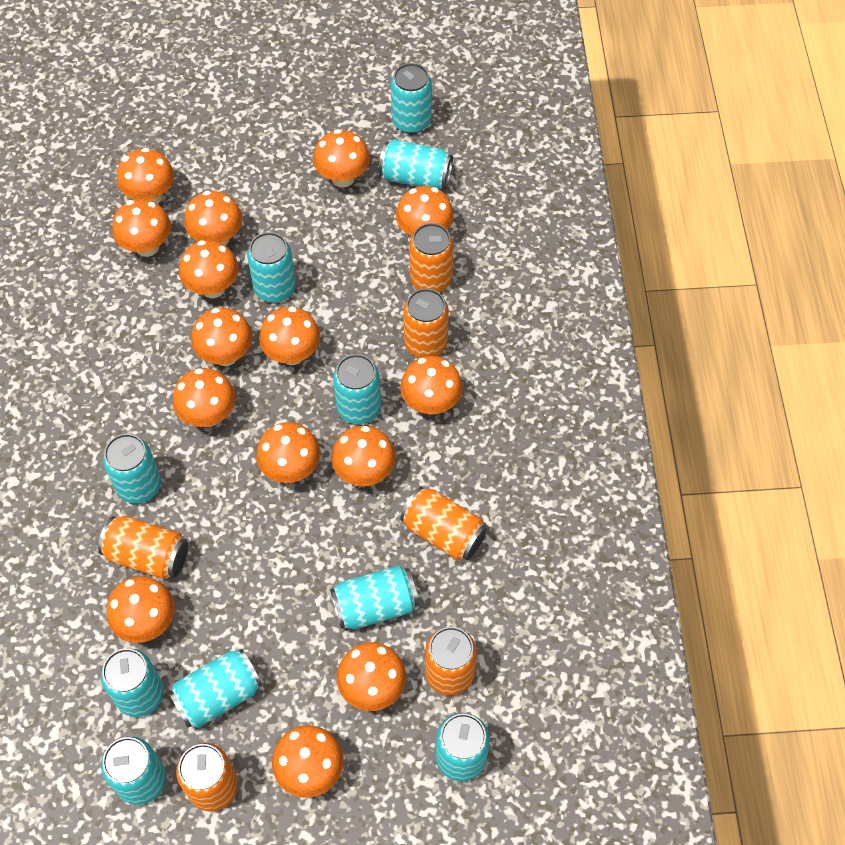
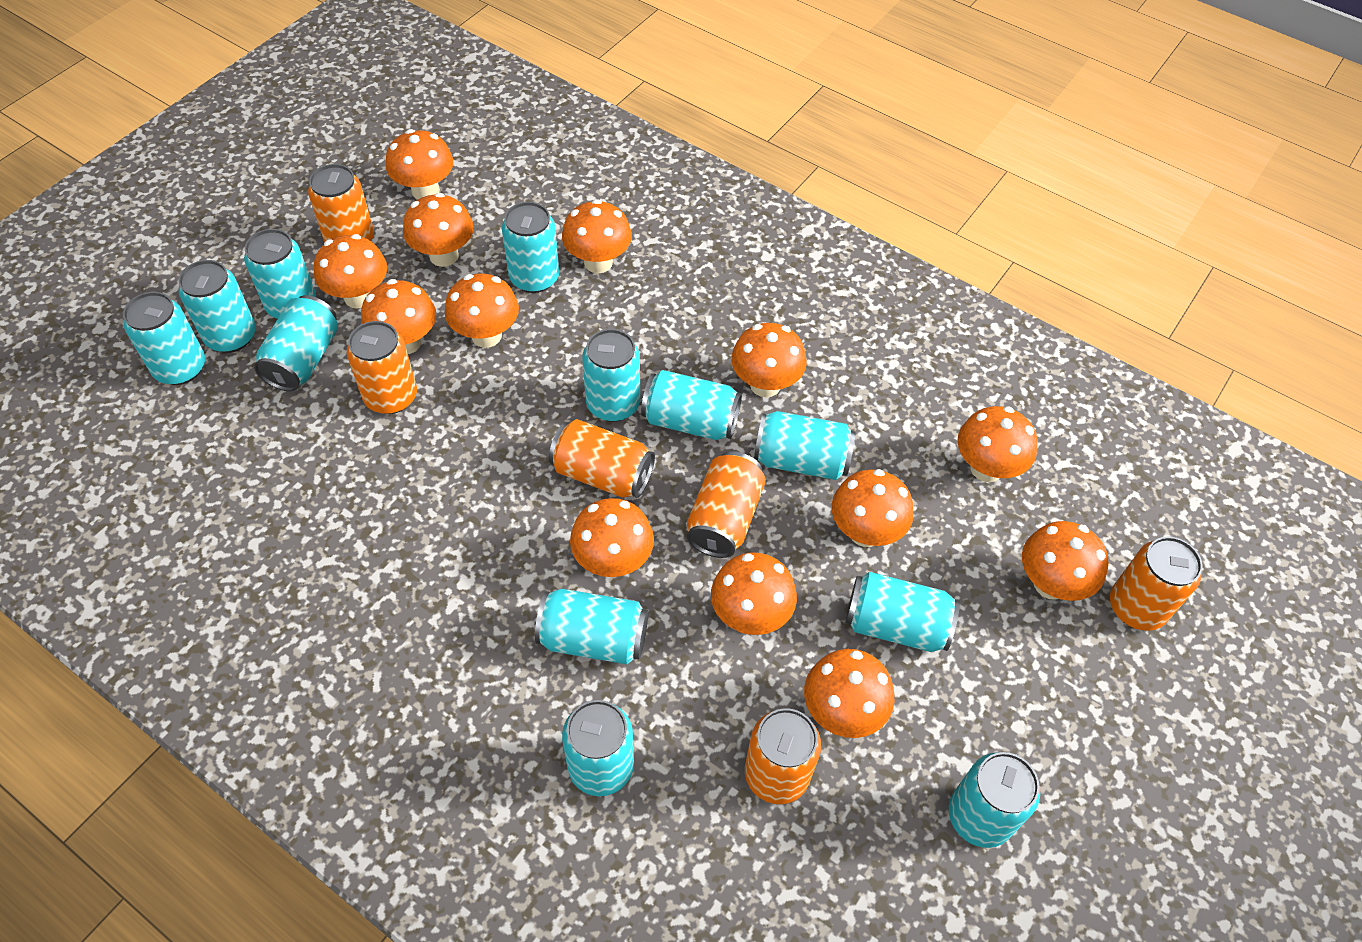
orange mushroom: [107,576,175,643] [112,199,171,257] [117,148,174,204] [173,368,235,427] [179,240,239,298] [184,191,242,246] [191,308,252,366] [256,422,320,483] [259,307,320,365] [272,725,344,798] [313,129,370,188] [331,425,396,486] [337,642,406,711] [396,186,454,236] [400,356,463,415] = 15 -> [314,234,387,308] [361,279,436,354] [386,129,453,200] [403,193,474,267] [445,274,519,348] [562,199,632,273] [570,498,654,577] [711,552,797,635] [731,323,807,398] [804,649,894,738] [832,469,914,547] [958,406,1038,482] [1022,521,1108,601] = 13
turquoise can: [101,648,164,717] [101,736,166,805] [103,434,161,504] [169,649,262,728] [247,232,296,302] [330,565,419,630] [333,354,381,424] [379,139,453,189] [391,63,432,134] [436,713,490,782] = 10 -> [123,292,205,385] [179,260,256,353] [244,229,316,319] [254,295,338,392] [502,202,559,293] [535,589,648,664] [562,700,634,796] [582,329,640,422] [641,370,742,440] [754,411,856,480] [845,572,960,652] [949,752,1040,848] = 12

